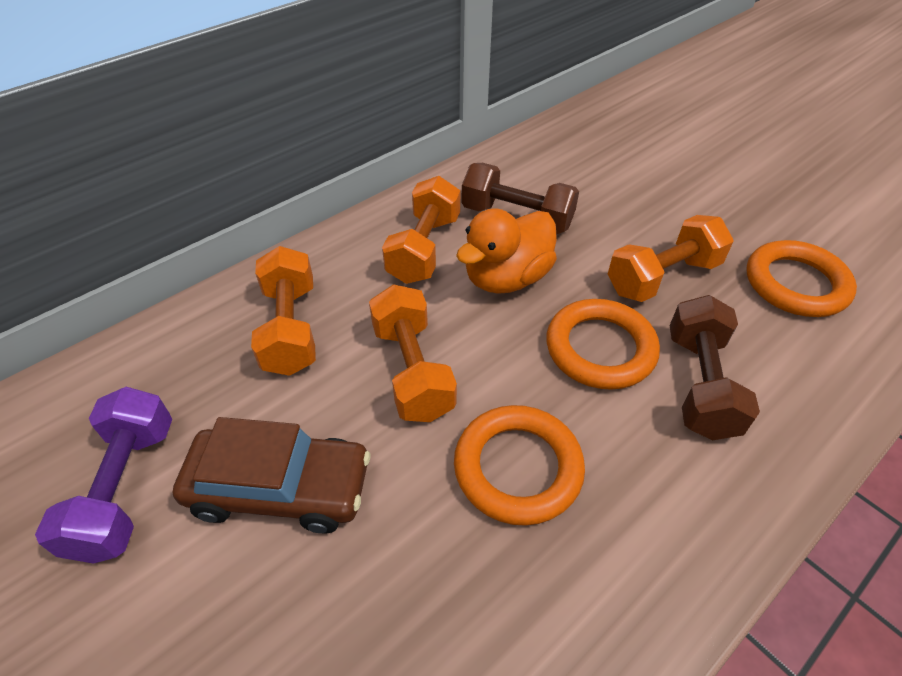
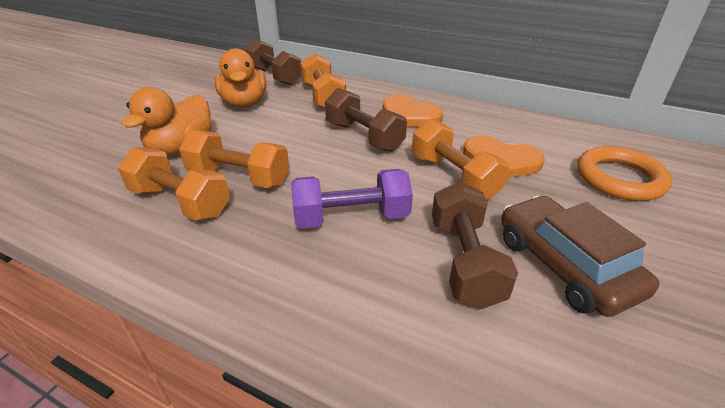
brown dumbbell: [461,163,579,234] [670,295,760,440] = 2 -> [244,39,301,86] [325,88,407,152] [432,181,518,309] = 3
orange duck: [456,208,557,294] = 1 -> [122,87,212,155] [215,48,266,108] = 2
orange heart: none = 0 -> [383,94,443,127] [463,136,545,178] = 2
orange ring: [454,405,585,526] [546,299,660,390] [747,240,857,317] = 3 -> [577,146,672,201] = 1

